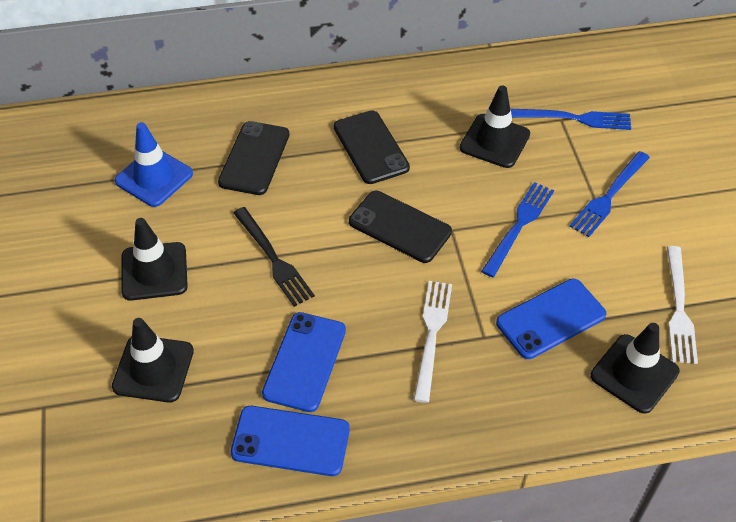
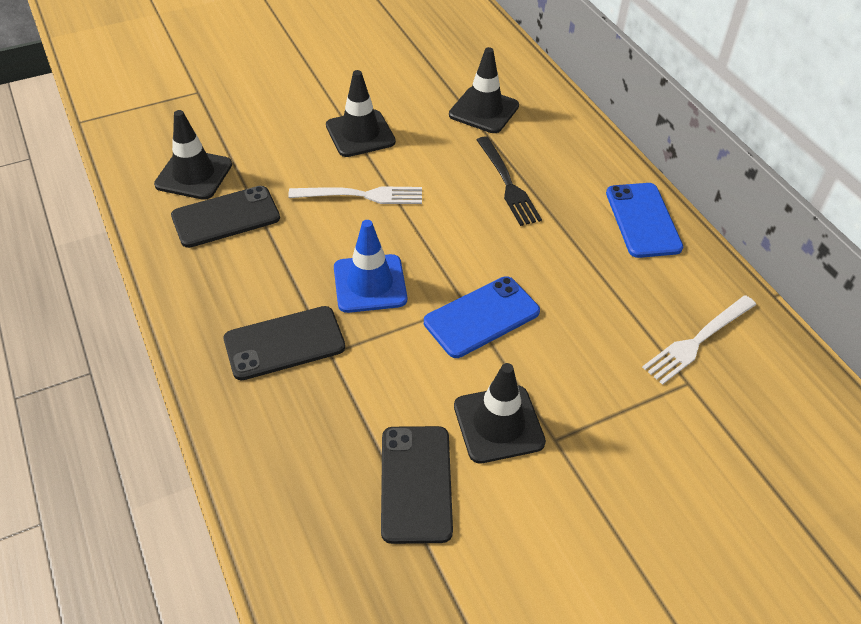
blue fork: [481,182,554,277] [511,109,631,130] [569,151,650,237] = 3 -> none = 0
blue phone: [231,406,350,476] [262,312,346,412] [496,279,606,359] = 3 -> [424,276,540,358] [606,183,683,258] = 2

